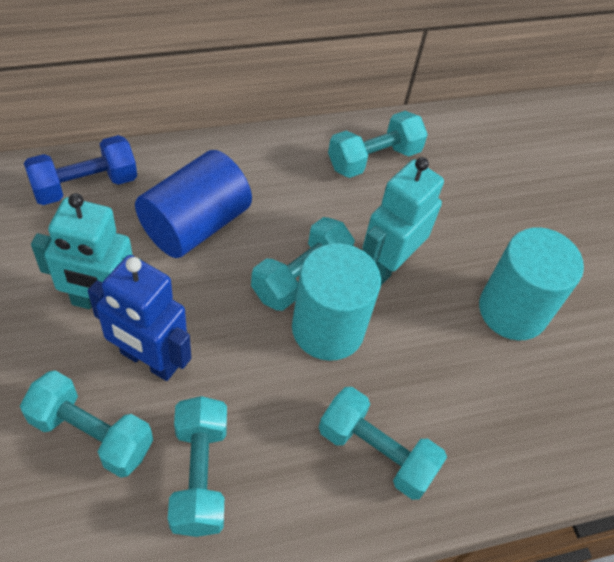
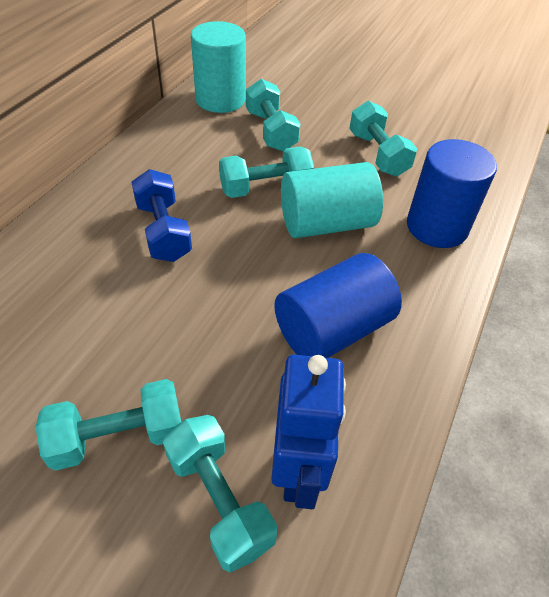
blue cylinder: [135,150,252,258] = 1 -> [274,253,402,358] [407,139,497,248] = 2
turquoise robot: [31,193,141,309] [363,157,444,285] = 2 -> none = 0

